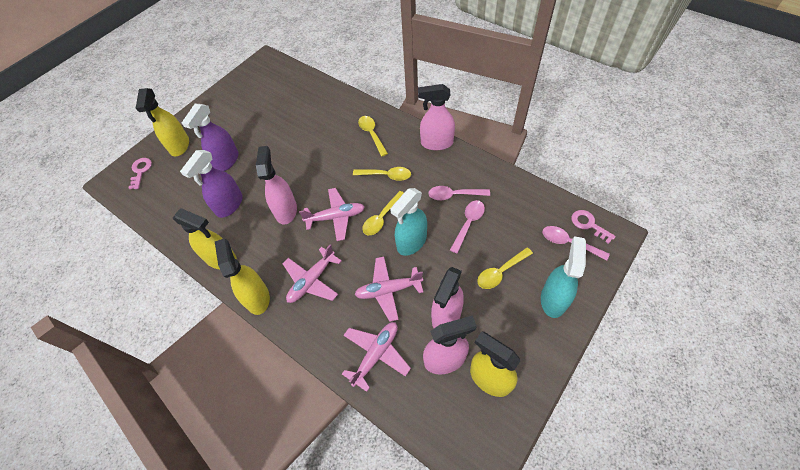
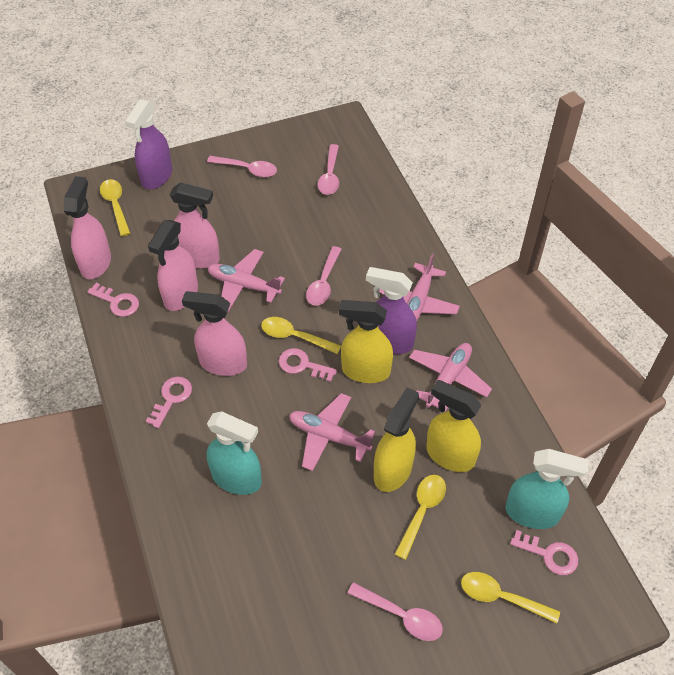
pink key: [129,158,152,189] [571,210,616,244] = 2 -> [87,283,139,317] [146,377,192,428] [279,348,337,382] [510,530,578,575] = 4
pink spoon: [428,186,490,200] [450,200,485,254] [542,226,610,260] = 3 -> [207,156,277,177] [306,246,342,305] [318,144,339,195] [347,582,443,641] = 4
yellow spray bottle: [136,88,189,156] [173,208,237,269] [215,238,270,315] [470,331,520,397] = 4 -> [339,300,393,383] [374,387,419,492] [426,380,481,472] = 3

